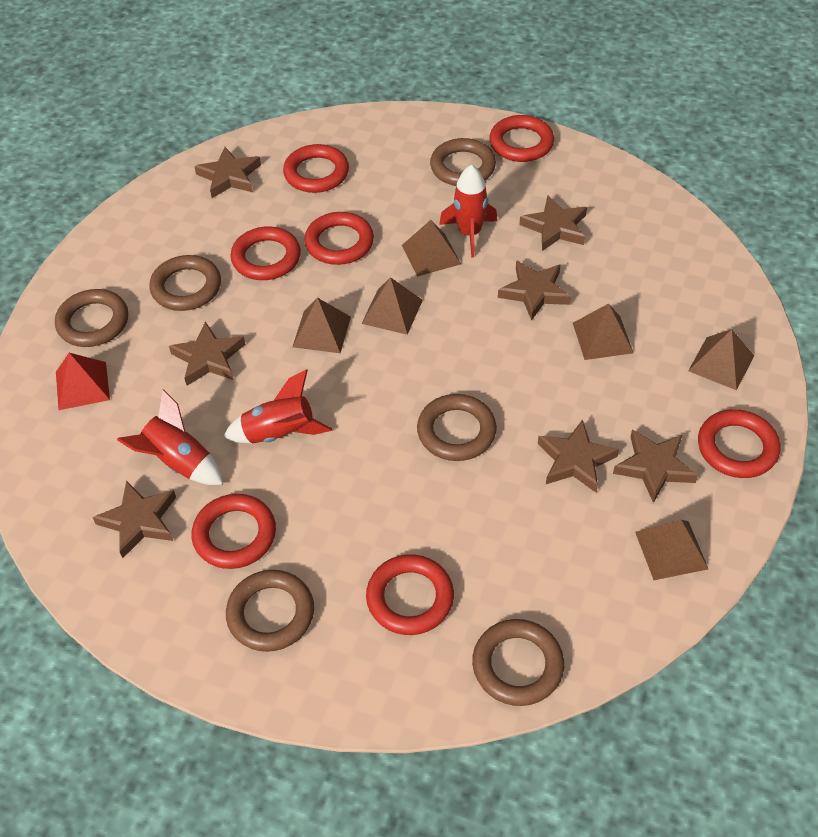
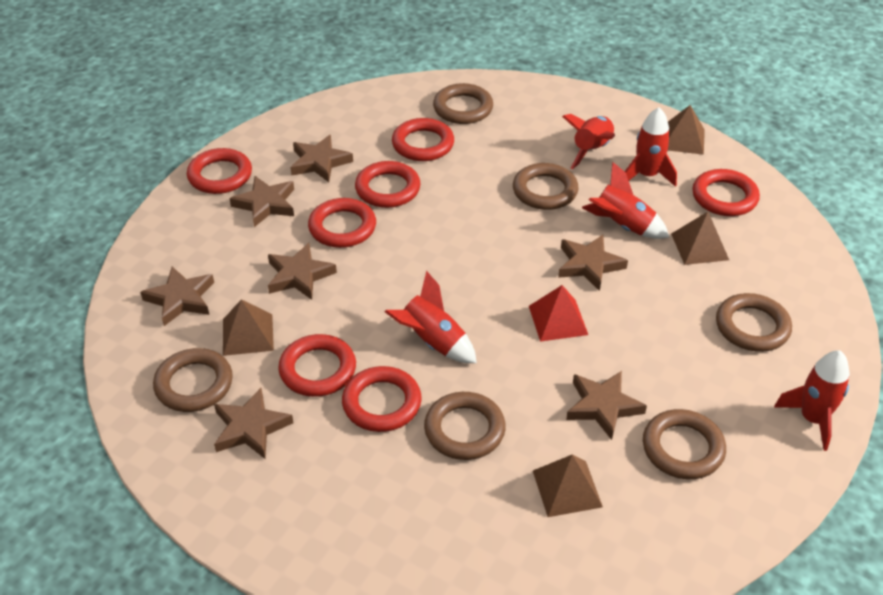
brown pyramid: [293,298,351,353] [361,277,423,335] [402,220,461,277] [573,303,633,360] [635,520,708,580] [688,329,754,390] = 6 -> [223,299,274,356] [533,454,603,517] [668,105,705,155] [671,212,729,265] = 4
red rocket: [117,389,223,485] [223,369,332,443] [439,165,497,258] = 3 -> [385,271,477,363] [562,114,615,169] [582,162,669,239] [625,107,677,187] [774,350,850,451] = 5

